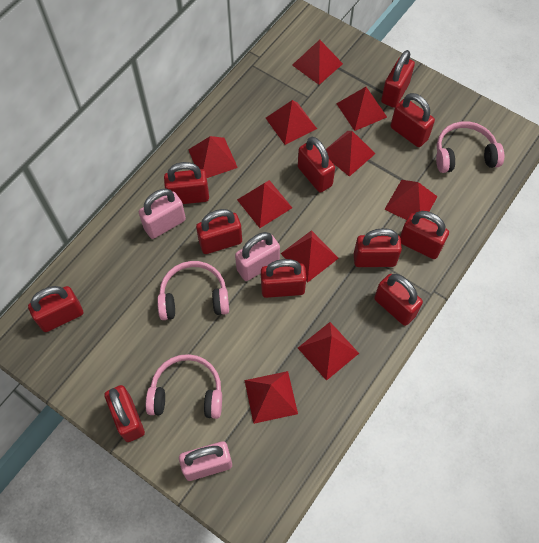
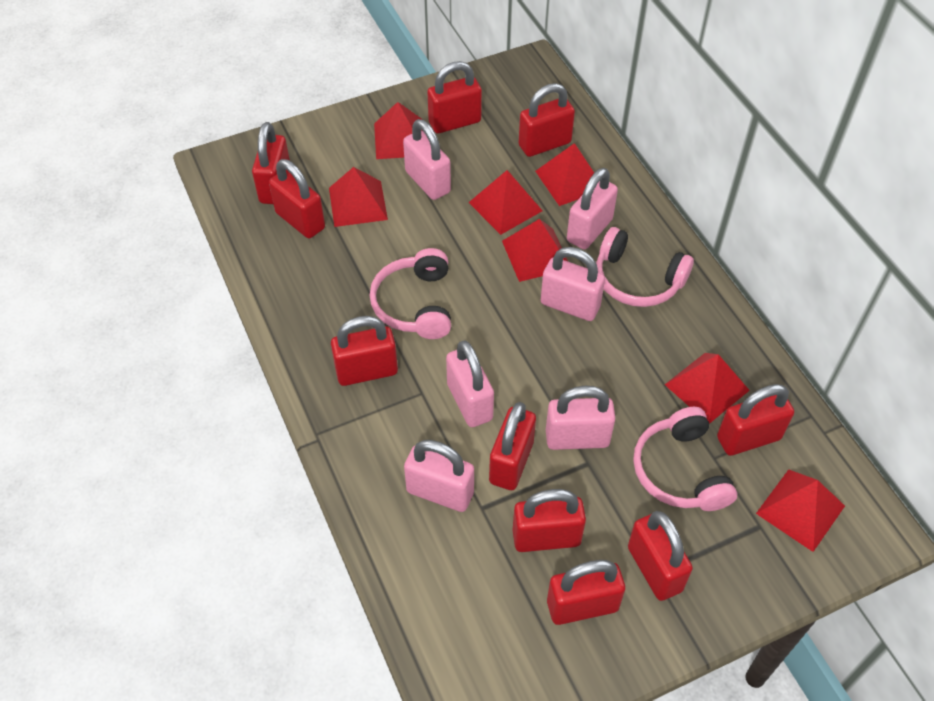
pink padlock: [139,188,186,239] [179,441,232,481] [235,232,280,281] = 3 -> [403,119,451,200] [404,440,474,512] [446,340,494,427] [541,247,605,321] [546,386,615,450] [567,168,618,249] = 6
red padlock: [28,286,83,332] [104,385,145,442] [164,162,209,204] [196,209,242,254] [261,259,306,298] [298,137,335,193] [354,228,402,267] [374,274,423,326] [381,50,415,108] [391,93,435,147] [400,211,449,259] = 11 -> [252,122,290,204] [269,159,325,238] [331,316,398,386] [427,61,482,134] [489,402,536,490] [513,489,586,552] [519,83,575,157] [547,560,625,625] [628,511,693,601] [717,384,794,456] = 10
red pyramid: [188,136,238,178] [237,180,292,228] [244,371,298,424] [266,100,317,145] [281,230,339,282] [292,40,343,85] [298,322,359,381] [326,131,376,177] [336,87,387,131] [384,180,438,220] = 10 -> [329,167,388,227] [374,102,423,159] [468,170,543,235] [502,219,568,282] [535,143,594,206] [665,353,750,424] [756,469,845,552] = 7

